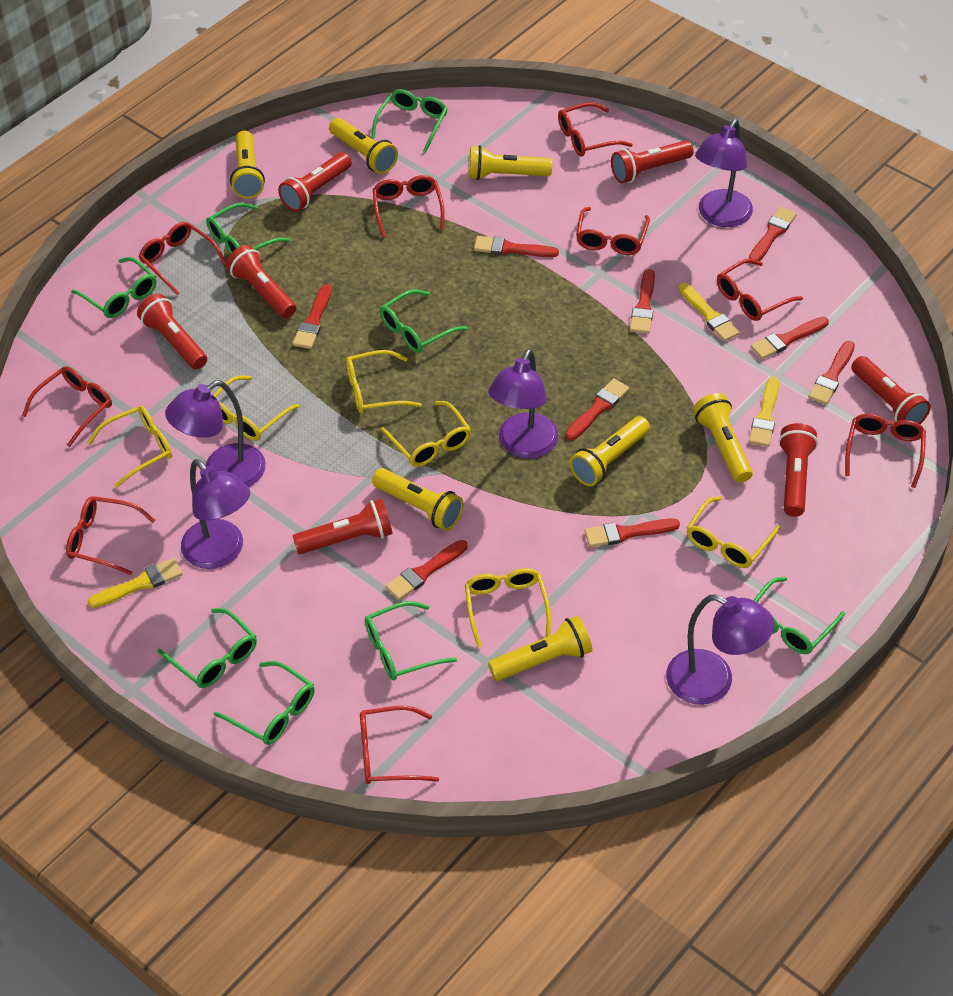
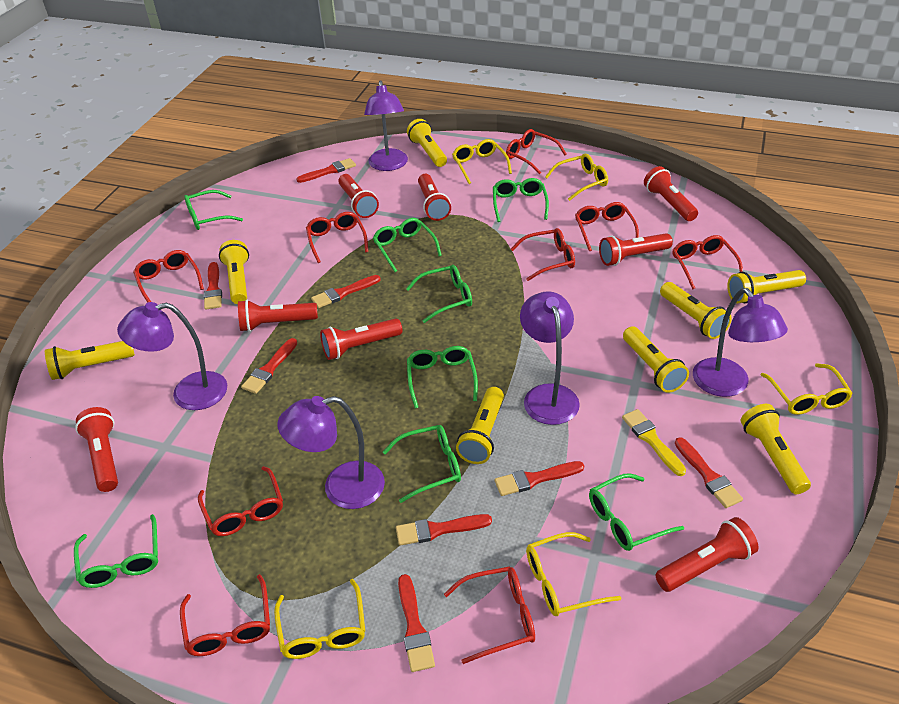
red brush: [293,284,332,349] [385,540,467,600] [474,236,559,257] [565,378,629,441] [585,518,680,547] [630,269,655,334] [749,207,797,264] [751,317,829,359] [808,341,855,405] = 9 -> [204,262,222,310] [241,338,297,394] [296,158,356,183] [311,275,381,308] [396,514,492,546] [398,574,435,672] [495,461,584,496] [675,437,743,508] = 8
red flashlight: [137,294,207,370] [226,245,296,319] [278,152,352,212] [293,499,393,554] [611,140,694,183] [779,423,818,517] [851,356,931,424] = 7 -> [75,407,118,492] [238,300,318,332] [320,318,402,360] [338,174,379,218] [418,174,451,221] [599,233,673,266] [644,166,698,221] [655,517,759,592] = 8
yellow brush: [87,558,183,608] [678,283,740,342] [749,377,779,447] = 3 -> [622,409,686,476] = 1
yellow flashlight: [230,131,265,199] [329,118,398,174] [372,468,464,531] [469,145,552,180] [488,616,592,681] [570,416,650,486] [693,393,753,483] = 7 -> [45,341,135,380] [219,240,249,304] [407,119,447,167] [456,387,504,464] [623,326,689,393] [660,282,732,339] [727,270,806,303] [741,404,811,494] = 8
yellow glasses: [87,406,172,488] [213,375,300,441] [346,350,422,414] [380,401,471,467] [465,568,551,648] [687,496,780,568] = 6 -> [274,579,365,659] [452,139,512,184] [526,532,621,616] [545,154,608,201] [761,363,853,415] = 5

